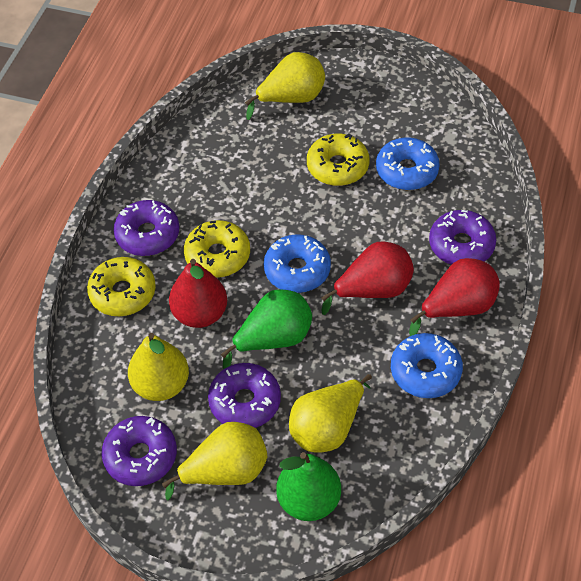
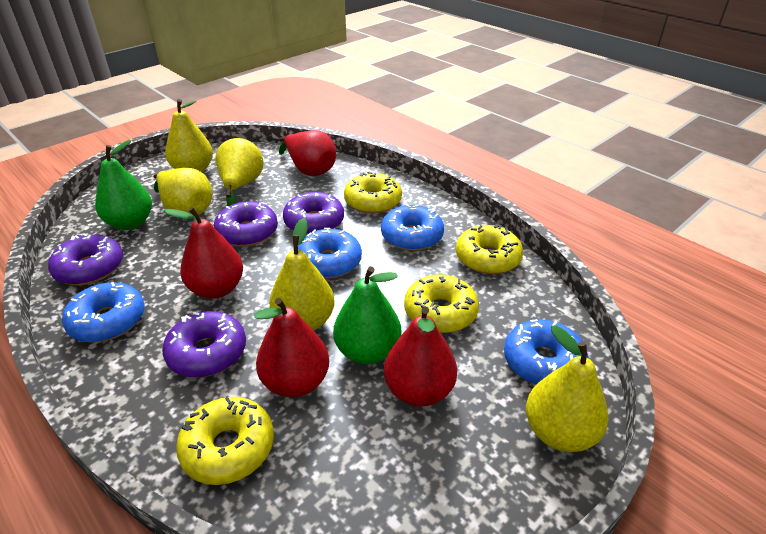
blue donut: [264,234,331,293] [376,138,440,190] [391,333,463,398] = 3 -> [62,282,145,342] [298,228,362,278] [381,204,444,251] [504,319,589,385] = 4
red pear: [169,259,227,328] [321,241,414,315] [409,258,500,336] = 3 -> [163,207,243,299] [254,298,329,397] [279,130,336,176] [384,307,457,406] = 4
yellow donut: [87,257,156,316] [184,220,250,278] [307,134,370,186] = 3 -> [176,397,274,485] [344,172,402,214] [404,274,479,333] [456,224,523,274] = 4
yellow pear: [128,333,189,401] [162,422,267,500] [245,52,325,120] [289,374,372,453] = 4 -> [153,168,212,217] [165,99,213,172] [215,138,263,206] [269,218,335,331] [526,325,609,452] = 5

